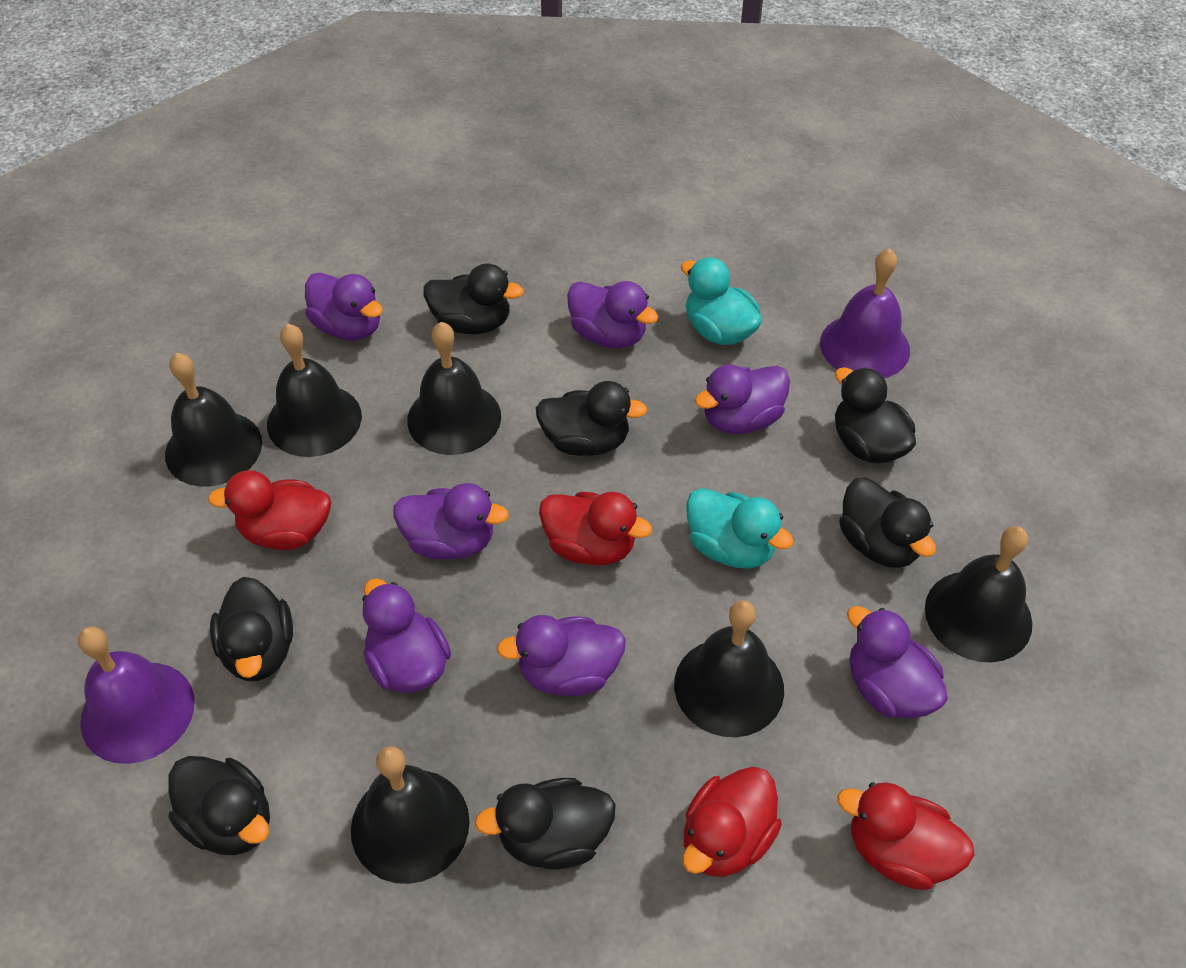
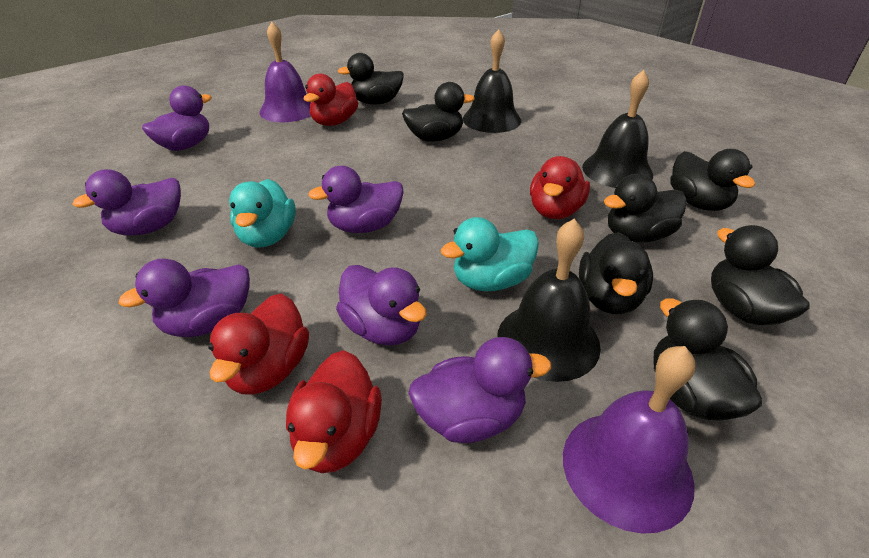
black bell: [165,353,262,486] [267,324,362,457] [351,746,470,884] [407,322,501,455] [674,600,784,737] [925,526,1032,662] = 6 -> [463,29,521,133] [497,219,601,382] [582,70,653,188] = 3
purple duck: [305,272,383,341] [362,578,451,693] [393,483,509,560] [497,615,626,696] [567,281,658,348] [695,365,790,434] [847,606,948,719] = 7 -> [72,169,181,236] [118,258,250,337] [142,85,212,151] [308,166,404,233] [336,265,427,346] [408,337,551,443] = 6

